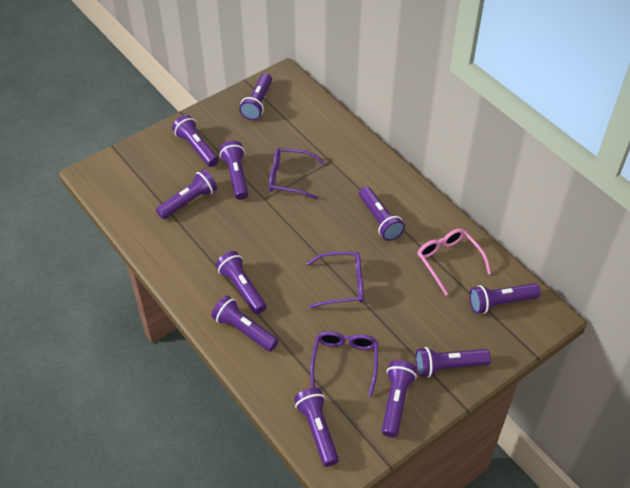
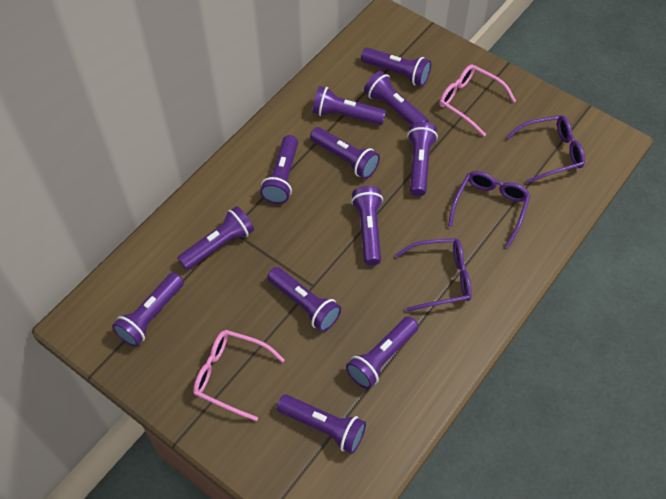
pink glasses: [417,229,491,295] = 1 -> [193,330,285,421] [439,64,516,136] = 2
purple flashlight: [156,169,217,219] [172,115,219,167] [211,296,278,351] [216,251,266,314] [220,141,248,200] [239,73,272,120] [294,388,339,467] [359,186,405,241] [382,360,417,438] [415,347,491,377] [469,283,541,314] = 11 -> [112,272,184,347] [177,206,254,270] [260,135,298,204] [267,267,341,332] [277,394,366,454] [310,127,380,179] [312,86,386,125] [346,316,419,389] [351,186,383,265] [361,47,431,86] [364,71,429,125] [407,122,438,196] = 12

